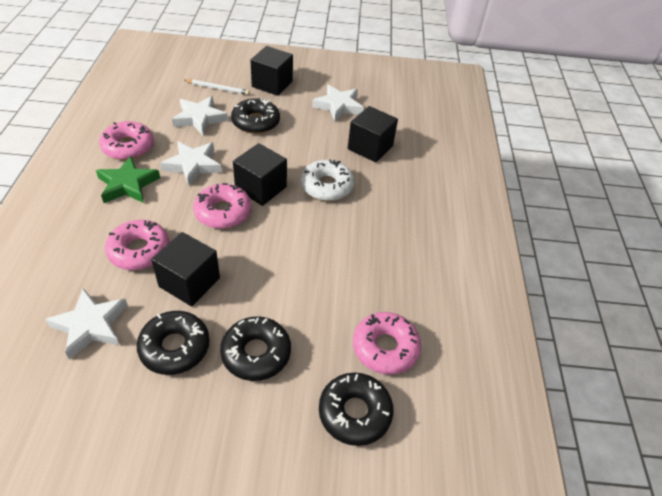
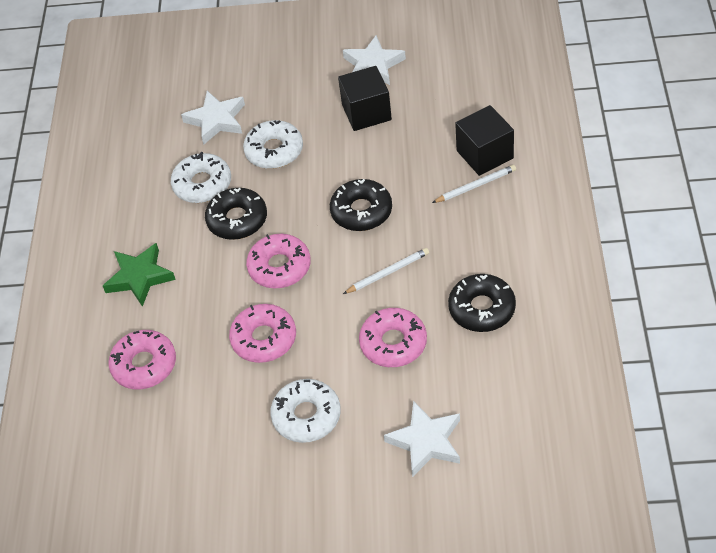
black cube: [151,232,220,306] [233,143,287,206] [251,46,293,96] [348,106,398,163] = 4 -> [338,66,392,131] [455,105,514,176] = 2
black donut: [137,311,210,375] [220,317,291,381] [231,98,280,134] [319,373,393,446] = 4 -> [205,188,267,240] [330,179,392,231] [448,274,516,332] = 3
white donut: [301,160,354,201] = 1 -> [171,152,231,203] [243,120,303,169] [270,379,341,443] = 3
white pencil: [184,79,250,95] = 1 -> [343,248,429,294] [432,165,516,203] = 2
white star: [45,288,128,359] [160,141,222,186] [172,96,228,135] [312,84,364,122] = 4 -> [181,91,245,144] [343,35,406,85] [384,401,460,477] = 3

